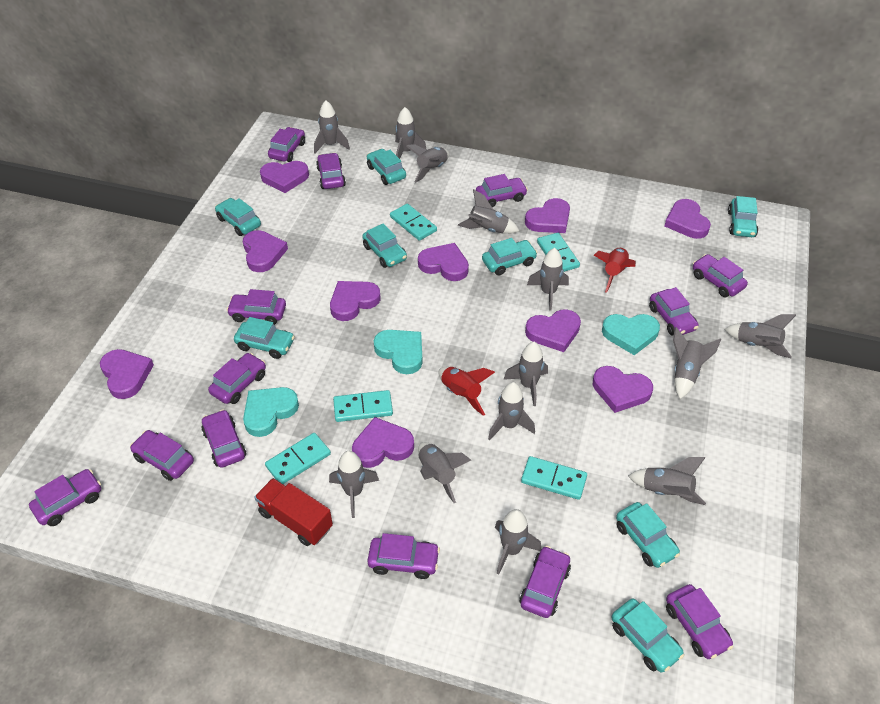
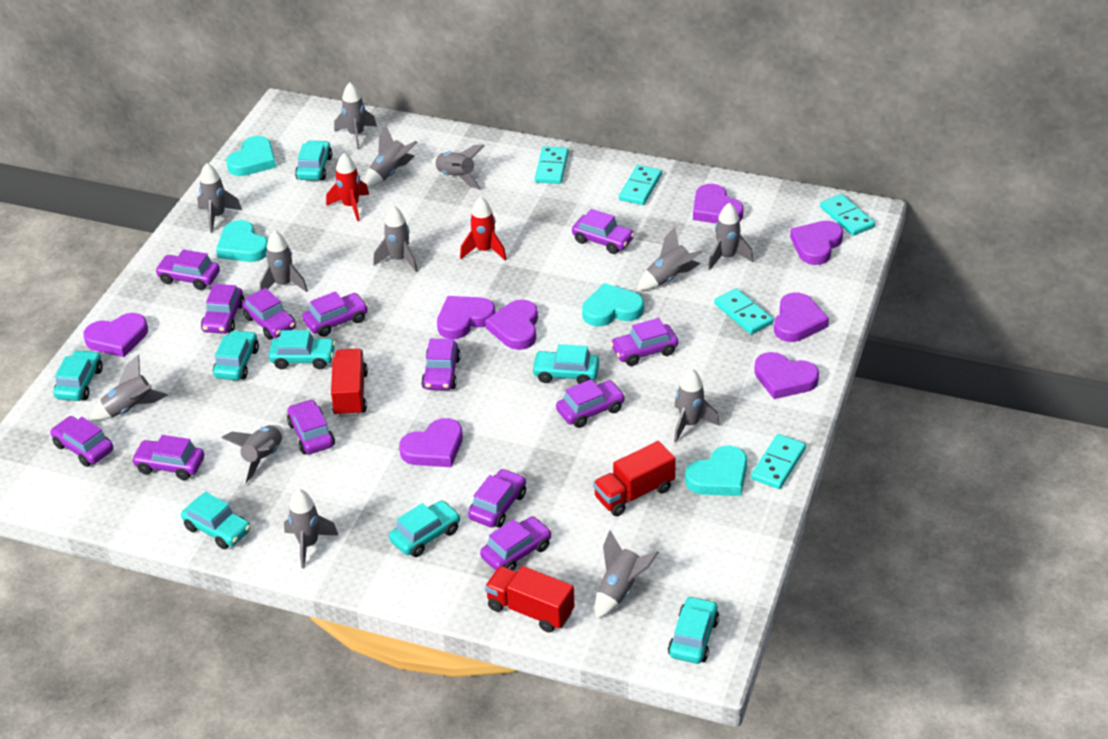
purple heart: [100,349,154,399] [243,230,288,272] [260,161,309,193] [330,281,381,321] [352,417,414,468] [418,243,469,281] [525,198,570,233] [525,309,581,352] [593,366,653,413] [665,199,711,239] = 10 -> [84,313,148,357] [399,418,463,467] [437,296,495,339] [485,299,538,350] [693,184,743,223] [754,352,819,399] [774,292,829,342] [790,221,843,265] = 8
red truck: [254,478,333,546] = 1 -> [331,348,368,417] [485,566,575,633] [593,441,676,516] = 3
turquoise heart: [243,387,299,437] [374,330,423,374] [602,314,660,355] = 3 -> [216,220,268,262] [226,136,276,176] [582,283,644,326] [685,446,747,496] = 4

